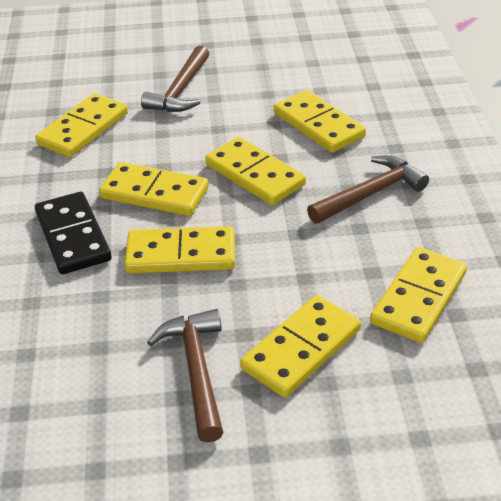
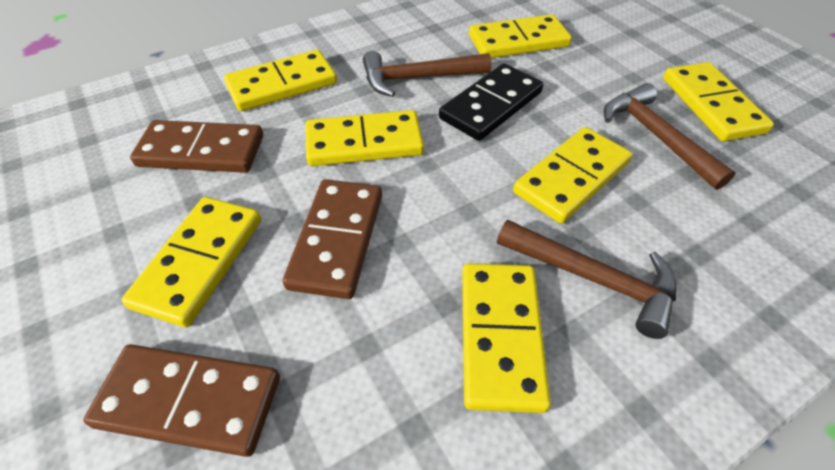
brown domino: none = 0 -> [83,344,280,457] [130,120,263,173] [283,179,382,299] = 3

